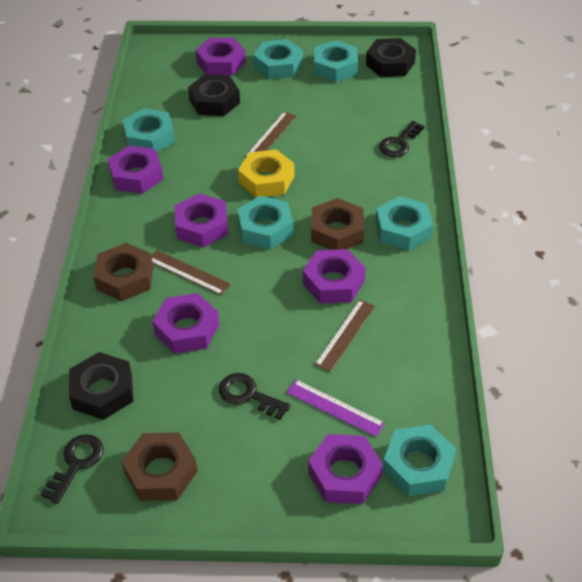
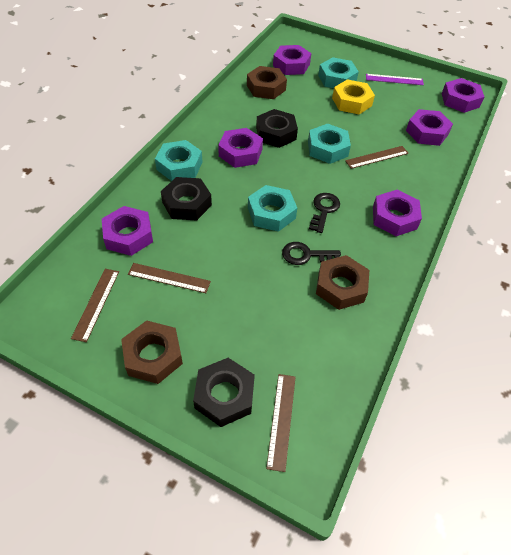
black key: [40,434,104,504] [219,373,291,420] [379,121,425,157] = 3 -> [282,242,341,265] [309,193,340,233] = 2
brown ruler: [152,250,231,295] [245,112,296,157] [314,299,375,372] = 3 -> [71,269,119,342] [128,263,211,293] [266,374,296,472] [345,146,409,169] = 4
turquoise nut: [123,108,175,153] [237,196,294,249] [253,39,303,79] [314,40,358,82] [375,196,433,251] [383,425,456,496] = 6 -> [155,140,202,181] [248,185,297,232] [308,124,351,164] [318,57,359,88] = 4

